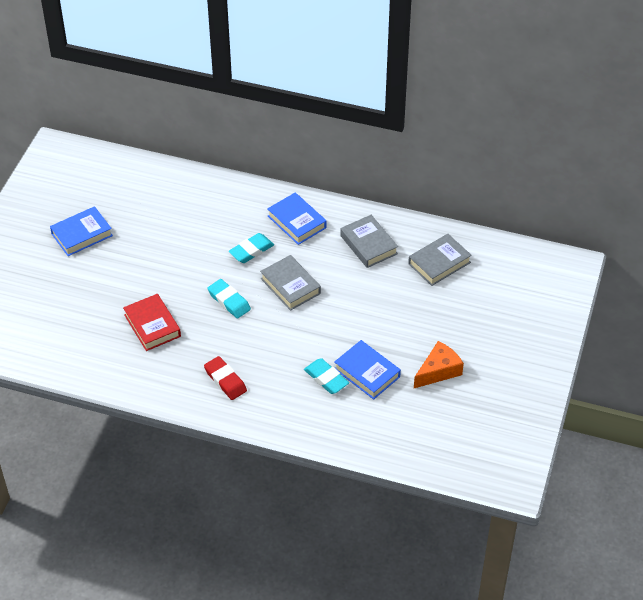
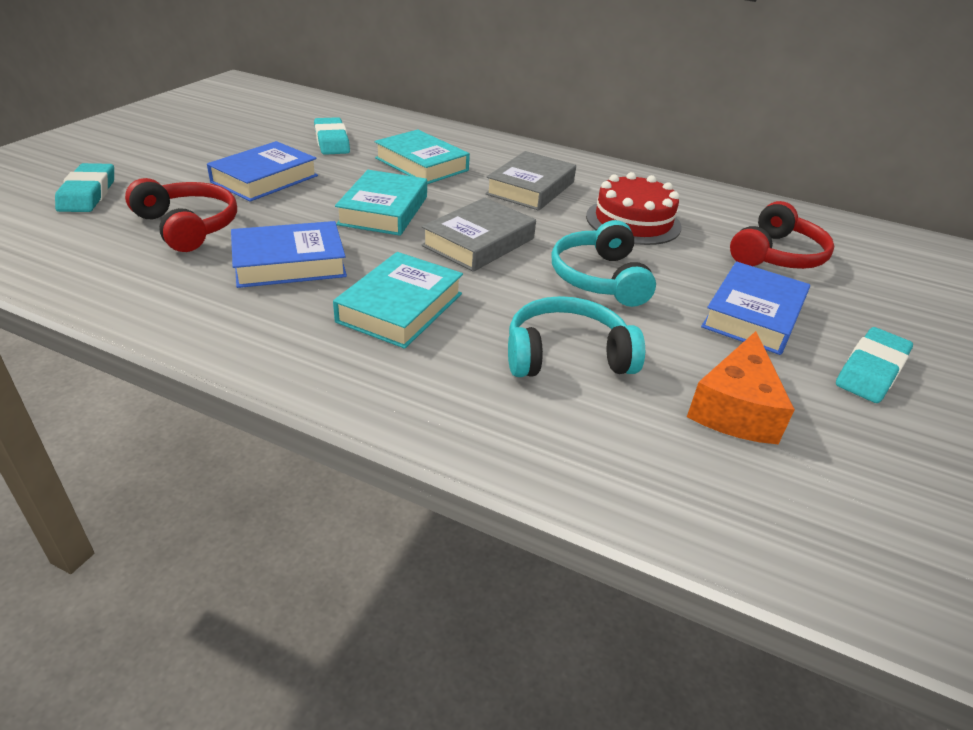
grey book: [260,255,321,311] [340,215,398,268] [408,234,472,286] = 3 -> [422,197,536,272] [485,151,576,211] = 2
red book: [123,294,181,351] = 1 -> none = 0
red cake: none = 0 -> [586,172,682,245] = 1
red eraser: [204,356,247,400] = 1 -> none = 0
red headphones: none = 0 -> [125,178,237,252] [730,201,835,269] = 2
turquoise book: none = 0 -> [333,252,463,349] [335,170,427,236] [375,129,470,184] = 3
turquoise headphones: none = 0 -> [508,296,645,377] [552,220,656,307] = 2

